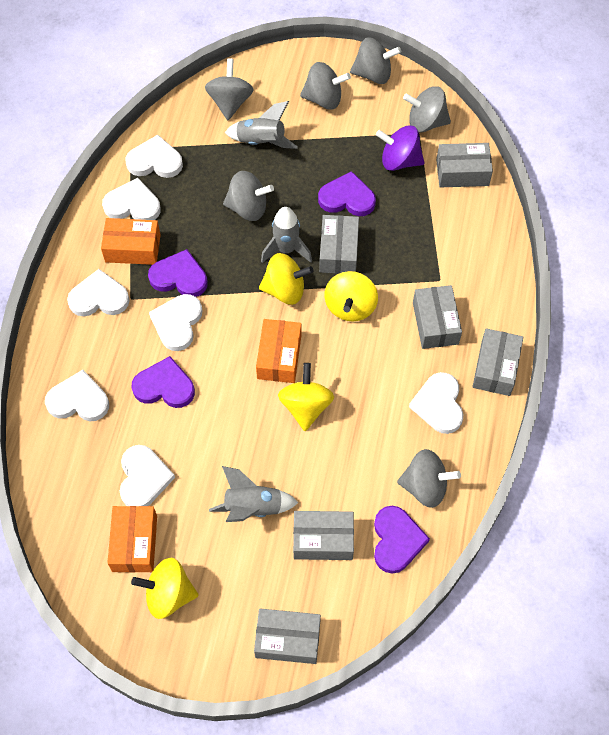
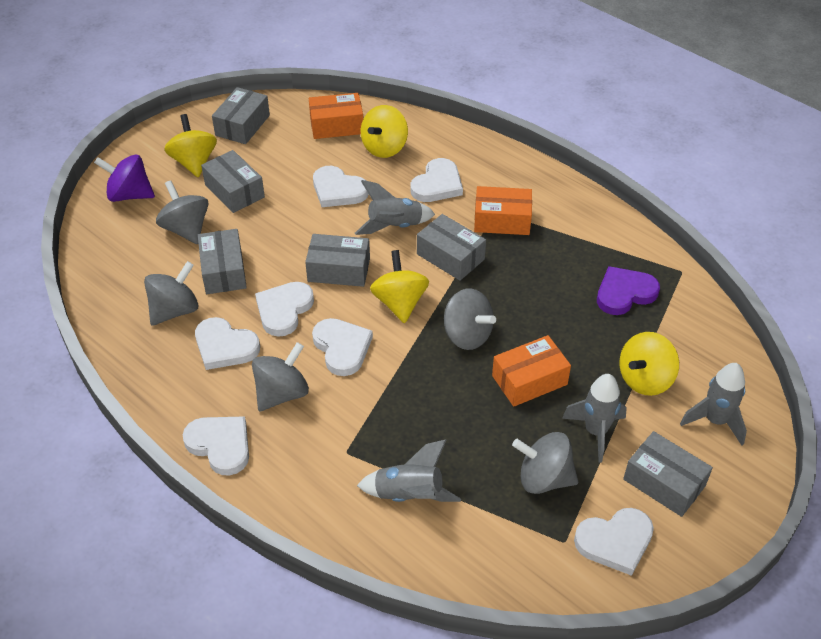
grey rocket: [209,466,298,522] [225,101,298,149] [261,207,312,263] = 3 -> [355,180,435,235] [357,439,461,502] [562,374,627,463] [680,363,747,445] = 4
grey spinning top: [205,58,254,120] [223,171,274,221] [300,62,351,109] [350,37,401,84] [397,449,461,508] [403,86,451,133] = 6 -> [144,261,198,326] [156,180,208,244] [252,342,309,411] [444,288,496,350] [512,432,578,494] = 5
purple heart: [132,356,195,408] [148,249,208,297] [318,171,376,216] [374,506,430,574] = 4 -> [597,266,660,315] = 1

